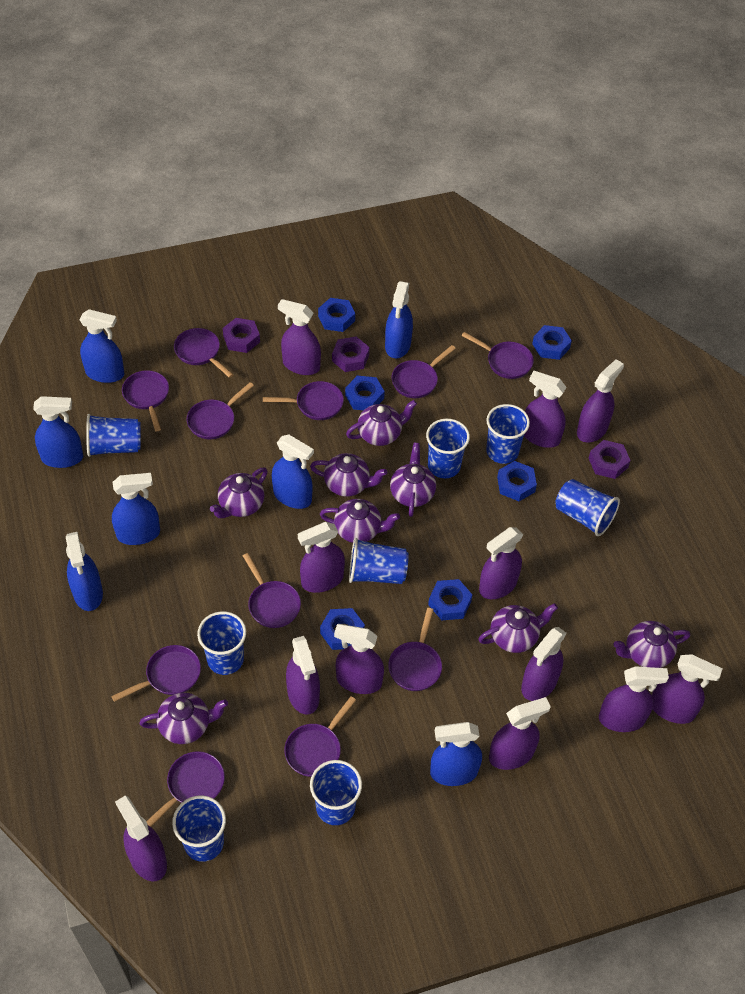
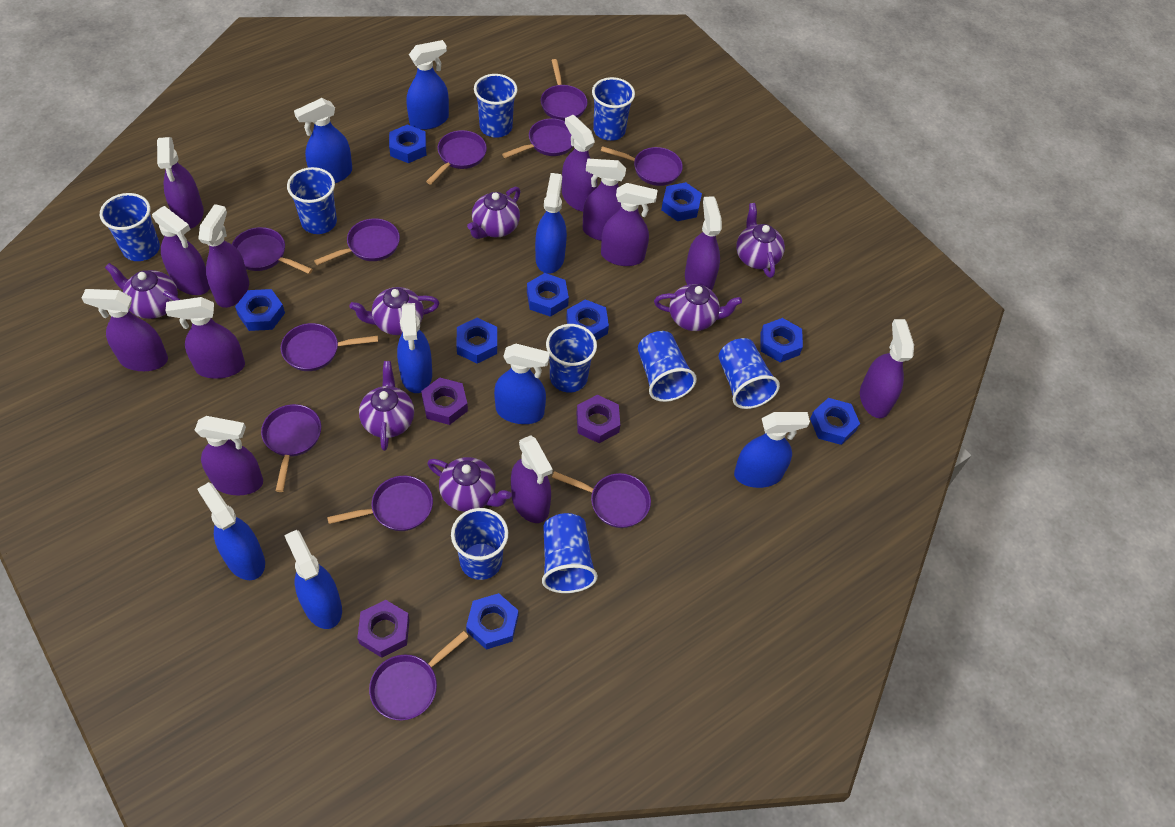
blue cup: [86,414,141,457] [172,795,226,862] [197,611,246,675] [310,760,362,825] [349,538,409,584] [426,419,470,478] [486,404,530,464] [555,479,620,536] = 8 -> [100,193,160,261] [287,167,337,234] [451,508,508,580] [474,74,517,138] [542,513,598,593] [546,324,597,392] [592,77,635,141] [638,331,697,402] [718,338,780,409] = 9
blue nut: [318,298,355,332] [320,608,365,650] [345,376,385,410] [428,579,472,620] [497,461,537,501] [532,325,572,360] = 6 -> [235,289,285,331] [389,124,426,163] [456,318,497,364] [466,593,519,650] [527,273,569,317] [566,299,609,340] [661,182,702,221] [760,318,803,363] [810,398,860,445] = 9
blue spray bottle: [33,396,83,468] [66,532,103,611] [80,309,124,383] [112,473,160,545] [272,434,314,509] [385,281,413,358] [430,722,482,786] = 7 -> [197,482,265,580] [284,530,342,629] [294,98,352,183] [397,303,432,393] [406,40,449,130] [494,344,550,424] [535,173,567,274] [734,412,810,488] = 8
purple teapot: [139,693,228,744] [210,468,268,518] [310,453,387,497] [320,499,400,543] [346,400,417,446] [390,443,436,517] [478,603,558,653] [613,621,690,668] = 8 -> [105,263,180,319] [349,287,439,335] [359,361,414,451] [427,457,511,512] [467,187,521,239] [654,284,742,331] [736,203,785,278] = 7

